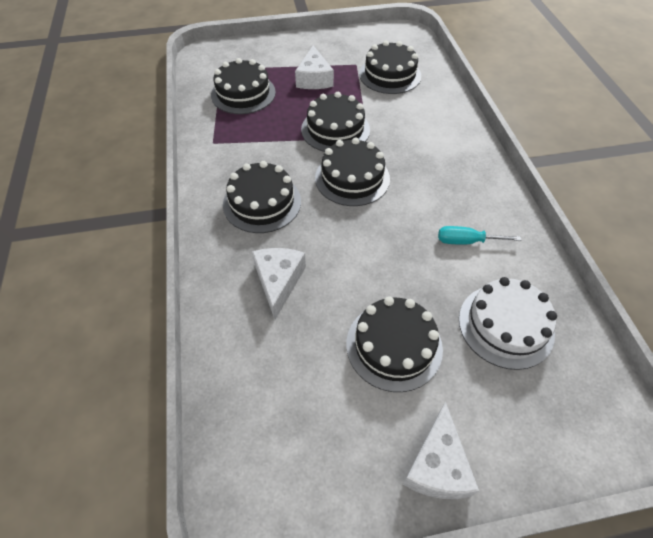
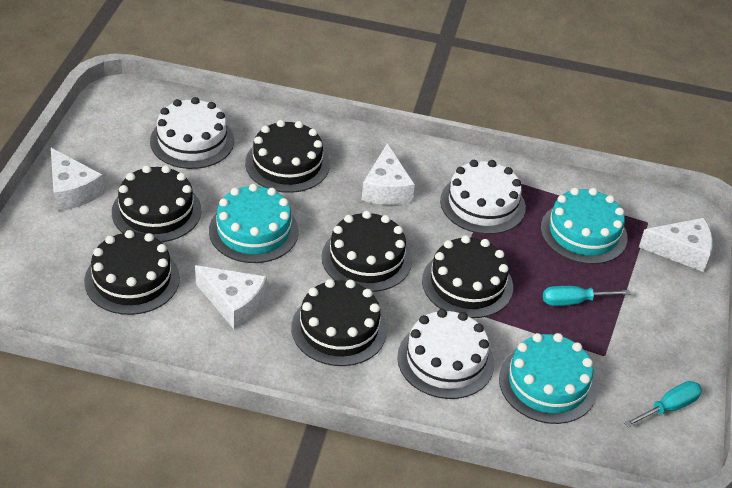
turquoise cake: none = 0 -> [209,184,299,263] [499,333,597,424] [541,188,628,264] = 3
turquoise screwdriver: [438,226,521,245] = 1 -> [543,286,631,306] [624,381,702,428] = 2
white cake: [459,277,557,370] = 1 -> [150,97,234,169] [397,309,494,399] [440,160,526,234] = 3
white cheese: [252,248,306,319] [295,45,334,89] [403,402,479,499] = 3 -> [51,148,104,211] [195,265,267,329] [362,143,415,205] [639,218,713,272] = 4

